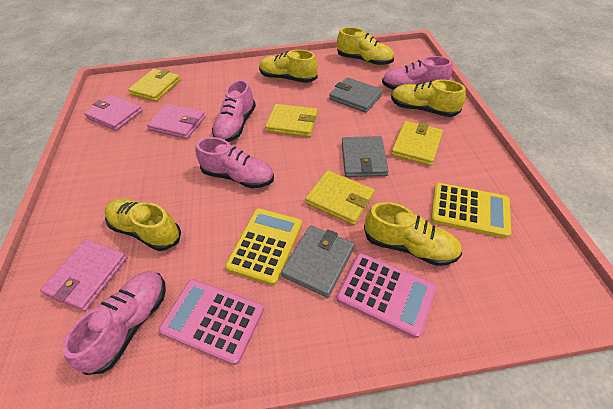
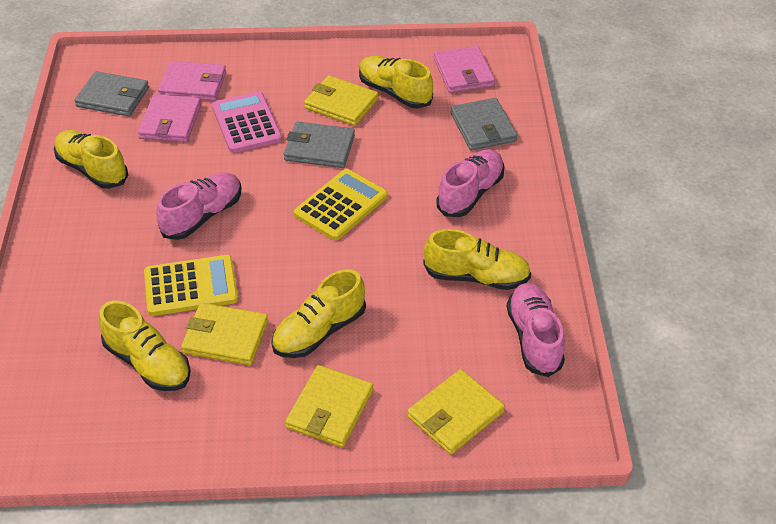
pink calculator: [159,279,264,365] [337,253,436,338] = 2 -> [212,92,282,153] = 1
pink shoe: [63,271,166,375] [195,137,274,188] [212,80,256,142] [382,56,453,90] = 4 -> [156,172,241,240] [437,149,505,217] [507,283,565,377] = 3

